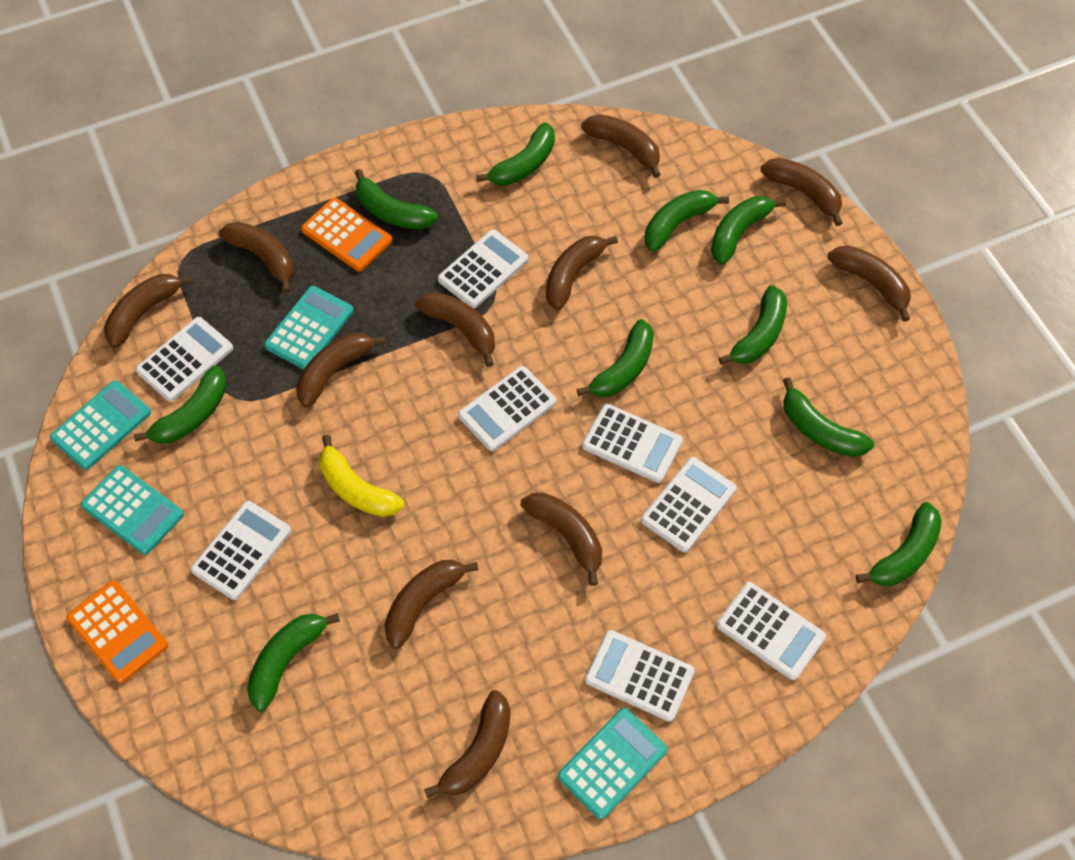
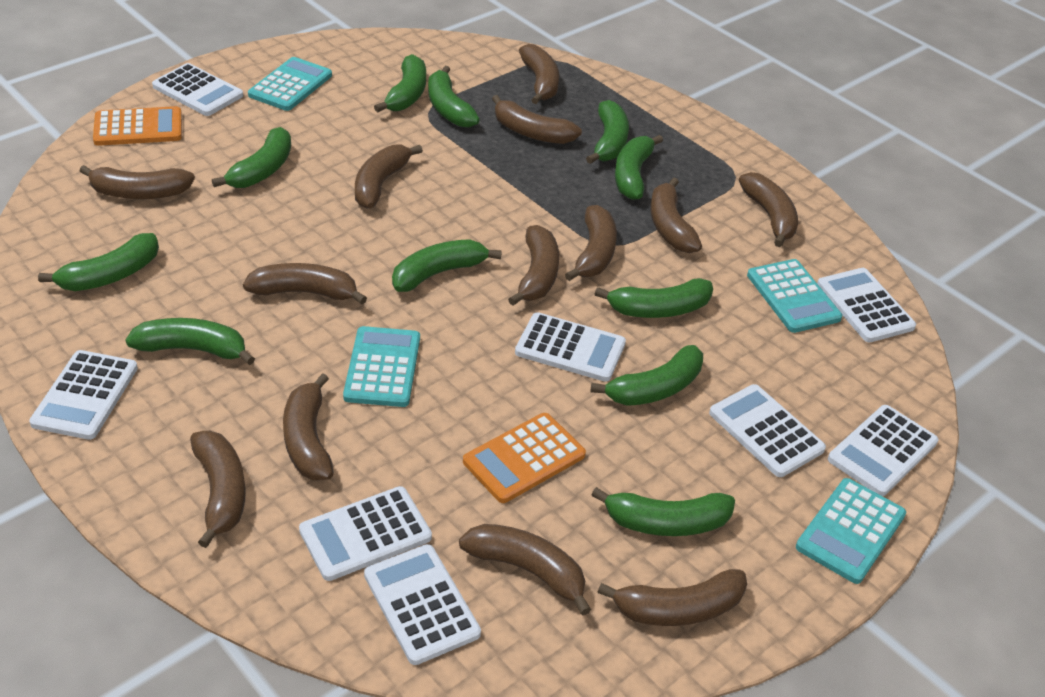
brown banana: [104,274,193,348] [218,222,294,293] [296,333,386,408] [385,560,479,649] [415,292,495,367] [424,690,510,799] [521,492,602,586] [546,236,618,310] [581,114,661,178] [761,158,842,226] [828,245,911,322] = 11 -> [80,165,195,199] [190,431,246,548] [243,263,367,304] [283,373,334,480] [355,145,423,208] [459,524,591,615] [492,95,582,144] [508,225,559,306] [519,44,559,104] [565,205,617,281] [598,569,747,626] [650,178,702,253] [739,172,798,247] = 13
green banana: [134,365,227,444] [247,613,340,712] [355,169,438,230] [476,122,555,186] [576,319,654,397] [645,190,729,252] [711,196,786,265] [719,285,787,365] [783,377,874,457] [856,502,942,586] = 10 -> [38,233,159,291] [125,318,255,365] [212,127,291,188] [374,54,426,113] [392,239,502,292] [428,66,480,128] [586,100,629,164] [591,345,703,406] [591,487,735,536] [595,278,713,318] [615,135,663,200] = 11
yellow banana: [319,435,404,517] = 1 -> none = 0

